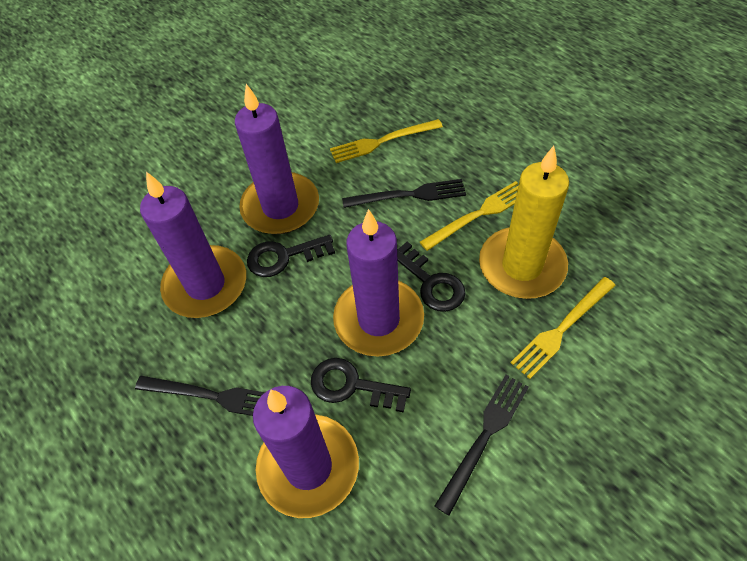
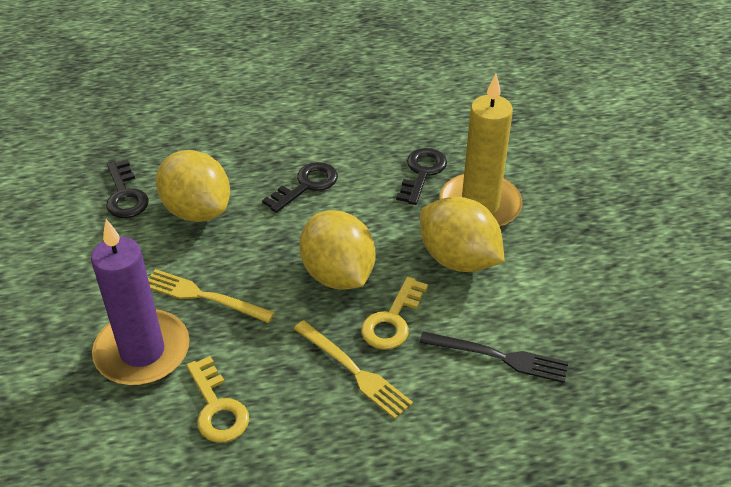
black fork: [135,376,265,416] [342,179,466,208] [435,375,529,516] = 3 -> [419,331,569,383] = 1
purple candle: [140,172,246,318] [235,84,319,234] [253,386,359,518] [333,209,424,356] = 4 -> [91,219,190,385] = 1
yellow fork: [330,119,443,163] [420,181,519,251] [511,277,616,379] = 3 -> [148,269,275,323] [294,320,413,419] = 2
yellow key: none = 0 -> [186,356,249,443] [361,277,428,350] = 2
yellow lemon: none = 0 -> [156,150,230,222] [299,210,375,290] [420,197,505,272] = 3

